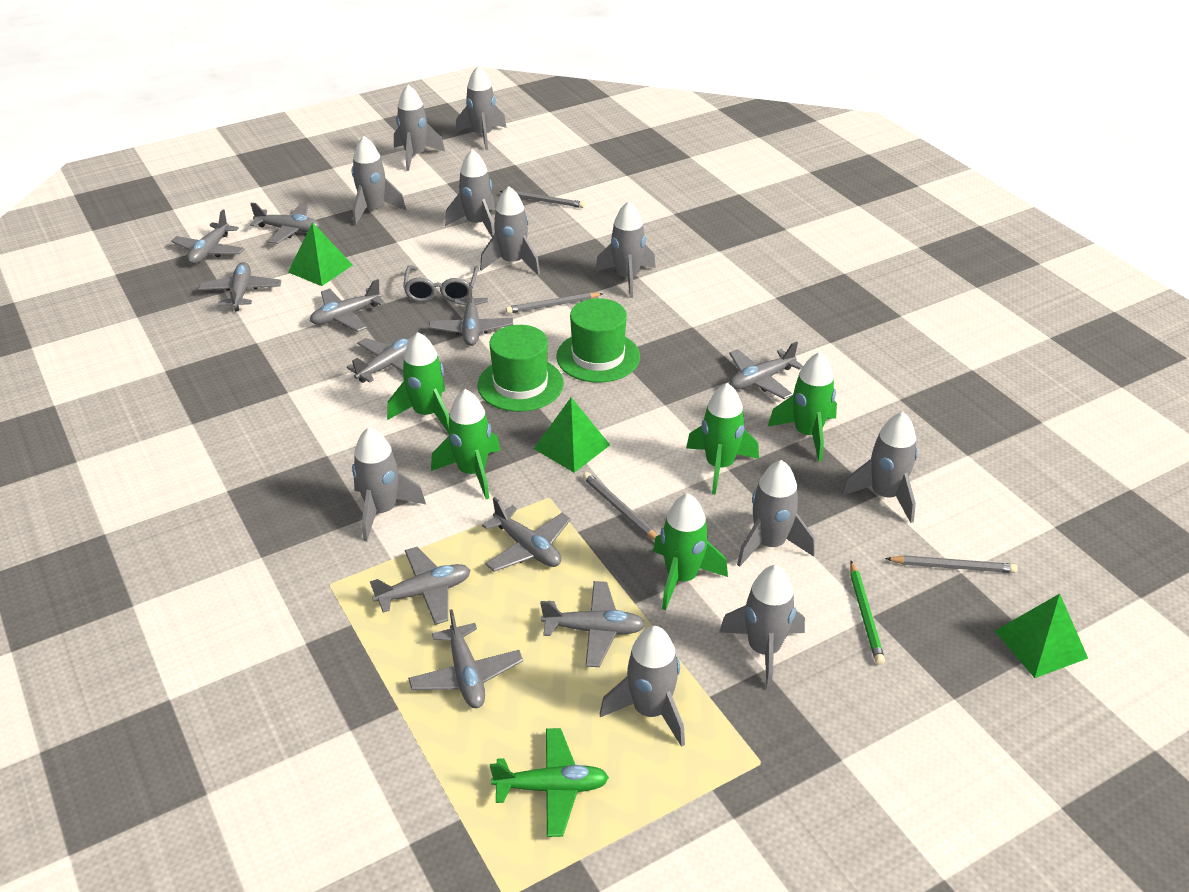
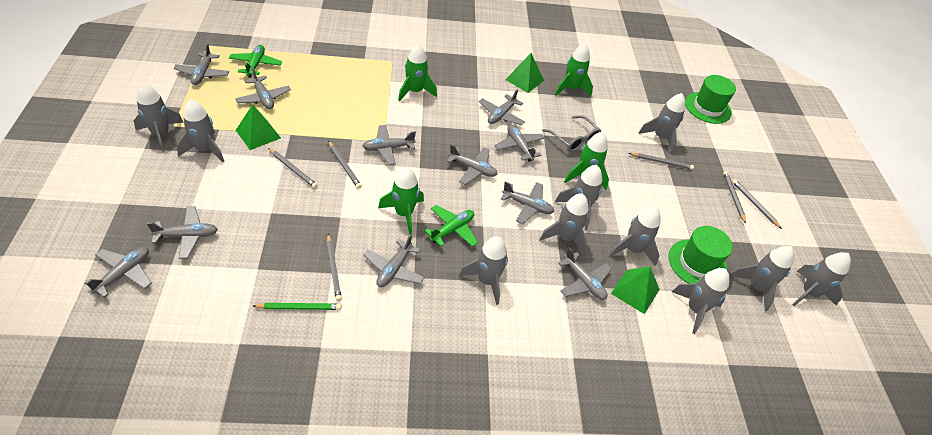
green plane: [490,728,609,837] = 1 -> [229,45,282,78] [424,205,478,247] = 2
green rocket: [387,332,449,432] [431,389,500,499] [653,493,728,610] [686,383,759,495] [768,352,837,461] = 5 -> [378,167,424,235] [398,44,437,102] [555,43,593,96] [564,132,609,190] = 4
grey pencil: [500,191,585,208] [506,293,603,314] [583,472,657,540] [885,555,1018,573] = 4 -> [268,148,318,188] [327,234,342,301] [328,141,362,189] [629,153,694,170] [723,171,746,224] [732,179,782,229] = 6
grey rocket: [352,136,406,225] [352,427,426,542] [394,84,445,171] [445,149,495,237] [455,66,507,150] [480,186,540,275] [595,201,656,298] [600,626,685,747] [719,565,805,690] [737,460,815,567] [842,412,918,523] = 11 -> [134,83,184,152] [177,99,224,162] [459,236,508,305] [540,193,589,257] [555,165,602,230] [609,206,661,266] [638,93,685,154] [672,268,730,334] [730,246,794,311] [792,252,851,306] = 10

